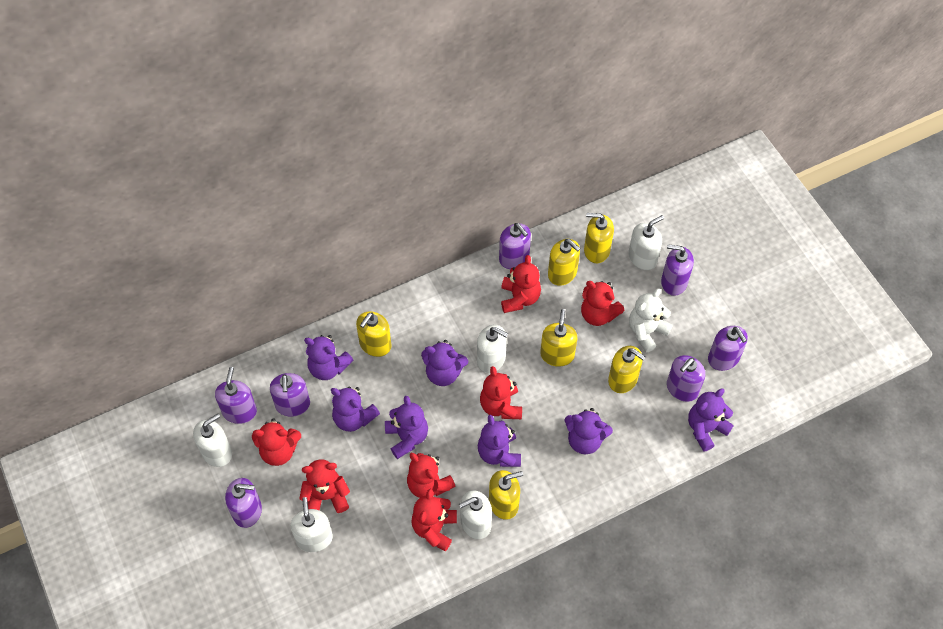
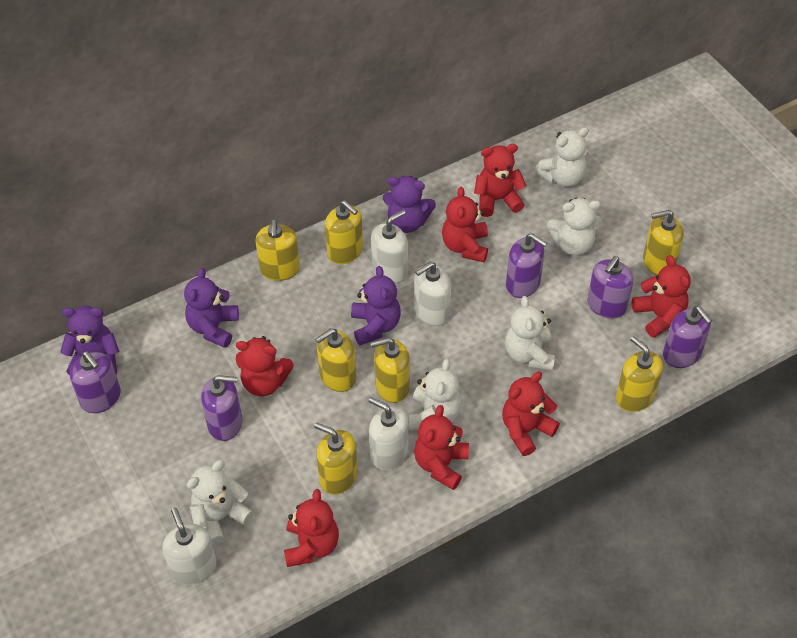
purple soap dispenser: [215,367,257,424] [225,478,262,528] [270,373,310,417] [499,223,531,269] [661,244,694,296] [667,355,705,402] [708,326,748,371] = 7 -> [70,351,121,413] [201,375,242,441] [506,233,547,298] [587,256,633,319] [663,306,712,368] = 5
purple teddy bear: [304,335,353,380] [331,387,380,432] [385,396,428,459] [421,340,468,386] [478,415,521,467] [564,408,613,454] [688,389,734,452] = 7 -> [60,306,120,375] [184,268,239,348] [351,266,401,345] [383,176,436,233] = 4
white soap dispenser: [193,413,232,467] [291,497,333,552] [459,490,492,539] [477,325,508,373] [628,215,664,270] = 5 -> [162,508,217,585] [368,397,409,470] [371,210,408,283] [414,262,451,326] = 4
white teddy bear: [629,289,673,352] = 1 -> [186,460,254,545] [408,358,462,431] [505,296,555,371] [535,127,589,187] [547,198,601,255] = 5
yellow soap dispenser: [356,311,391,357] [489,470,523,520] [540,309,577,367] [548,239,580,286] [584,213,614,263] [608,346,646,393] = 6 -> [255,220,300,281] [314,422,358,495] [315,328,356,392] [325,200,363,264] [370,337,410,403] [616,336,663,412] [643,210,684,275] = 7

